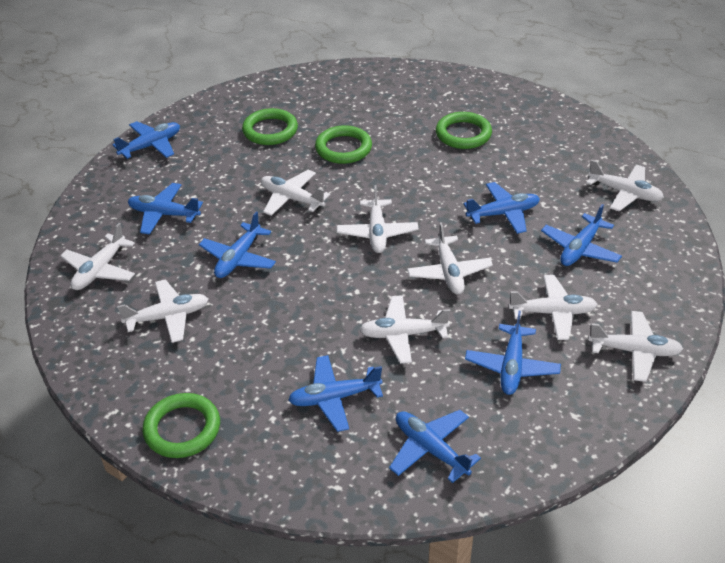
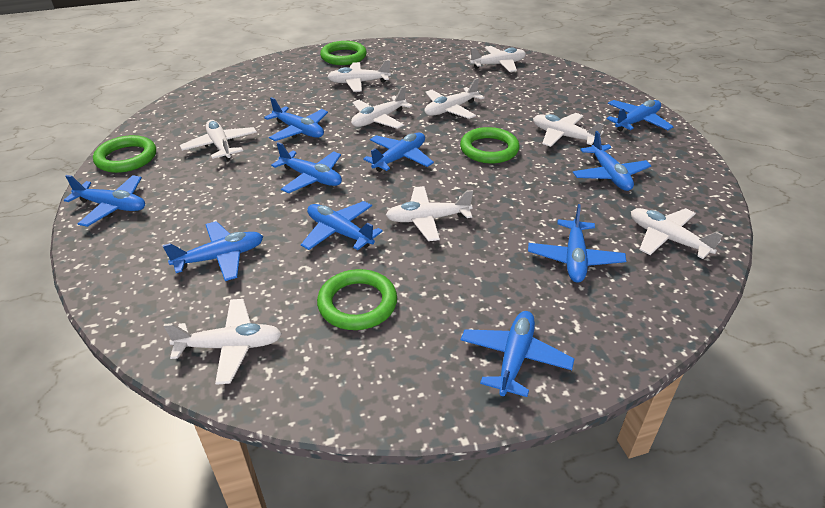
blue plane: [112,121,180,159] [128,183,203,235] [199,211,276,278] [288,355,383,432] [389,410,481,483] [463,182,540,234] [465,311,561,395] [541,204,622,266] = 8 -> [64,175,145,227] [163,221,263,281] [264,97,328,141] [271,142,342,193] [301,201,383,250] [363,133,434,172] [461,311,575,397] [528,204,626,283] [573,131,651,191] [607,100,674,132] = 10

